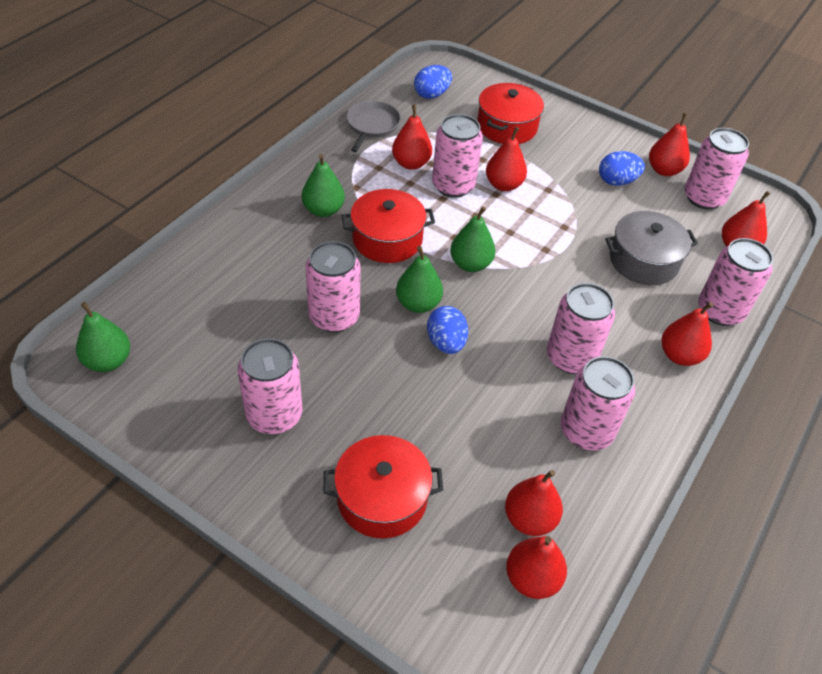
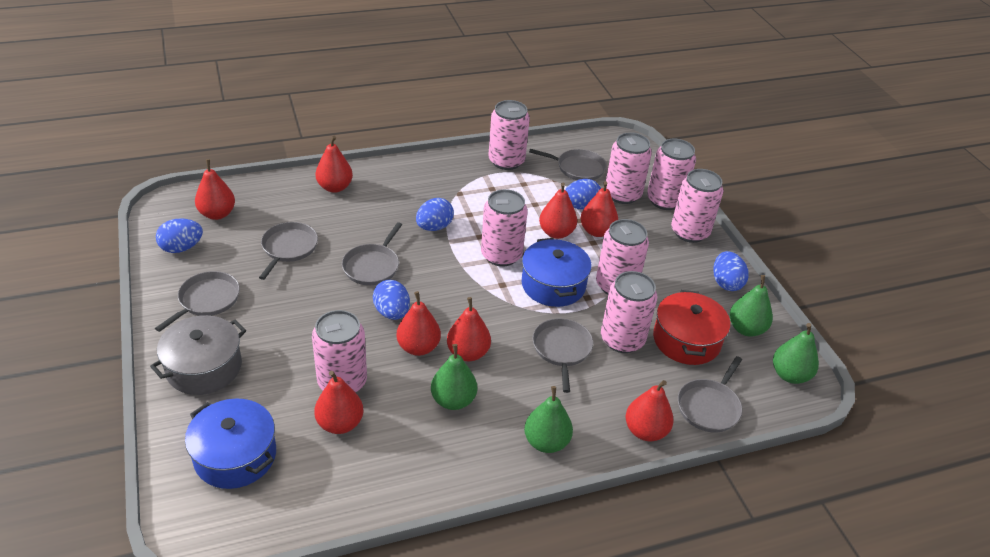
blue egg: [414,65,452,99] [427,306,468,354] [599,151,645,186] = 3 -> [156,218,203,253] [373,280,410,320] [416,198,454,231] [565,179,601,210] [713,251,749,291] = 5
blue pot: none = 0 -> [185,399,276,489] [522,238,592,307] = 2
grey pan: [347,101,401,152] = 1 -> [155,271,240,332] [259,222,318,280] [342,222,402,285] [529,149,607,180] [532,318,593,393] [678,356,743,433] = 6
pink can: [237,338,302,434] [306,241,361,332] [432,114,483,198] [547,283,615,374] [561,356,635,450] [685,128,749,210] [698,238,773,326] = 7 -> [312,310,367,393] [481,189,528,267] [488,100,530,170] [596,219,649,295] [601,271,658,353] [606,132,652,204] [647,139,696,210] [671,169,723,243] = 8
red pear: [392,104,432,170] [486,127,527,191] [505,470,563,536] [506,536,567,599] [649,113,690,176] [662,302,713,366] [722,191,770,247] = 7 -> [195,159,235,220] [314,371,363,434] [315,136,353,193] [396,291,441,356] [447,297,491,361] [539,183,577,239] [580,181,618,237] [626,380,674,441] = 8
red pot: [324,435,443,538] [342,189,435,263] [477,83,544,144] = 3 -> [653,290,730,365] = 1

